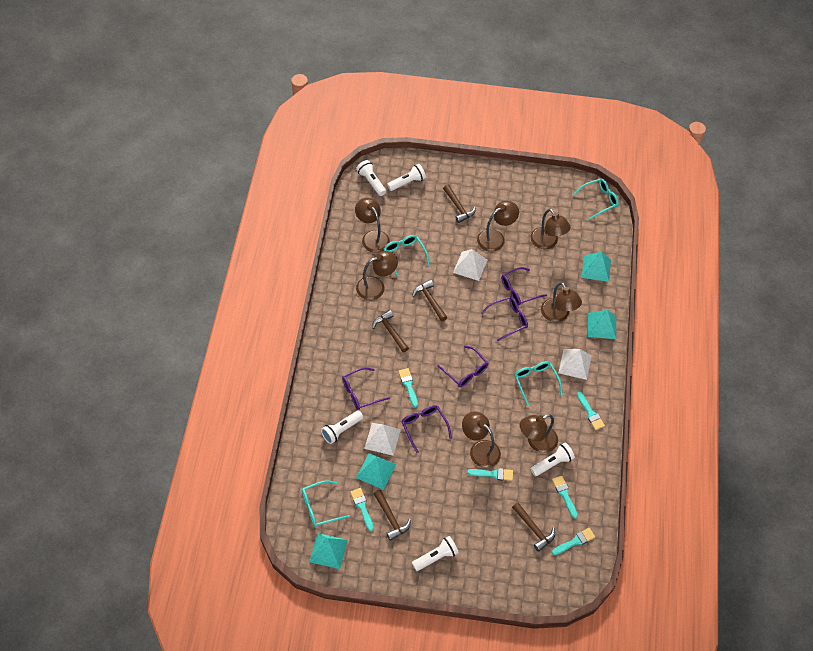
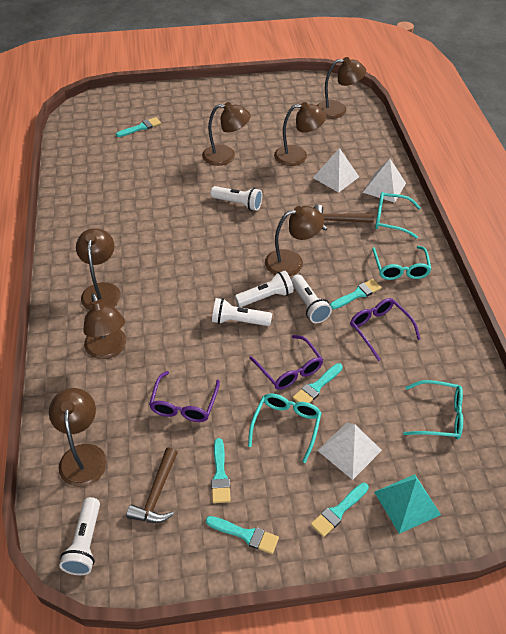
brown hammer: [372,310,409,353] [374,490,411,541] [412,280,447,321] [443,185,476,223] [512,502,555,552] = 5 -> [126,448,178,523] [314,205,374,230] = 2
purple glasses: [342,367,390,410] [401,405,452,453] [437,346,488,387] [481,297,528,341] [501,267,547,306] = 5 -> [149,371,220,422] [249,335,323,390] [350,298,420,361] = 3
turquoise pyramid: [309,533,348,569] [356,453,396,490] [582,252,611,282] [588,310,616,339] = 4 -> [374,474,441,534] = 1

